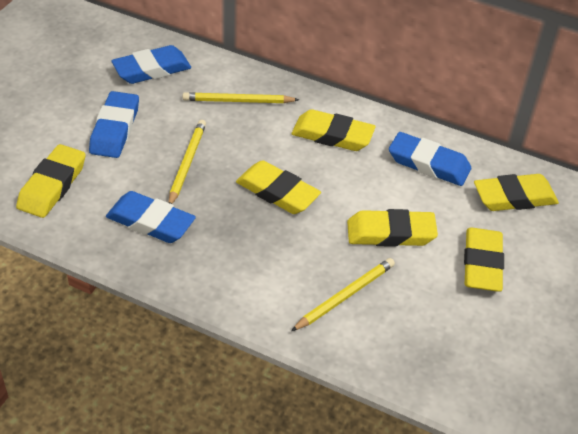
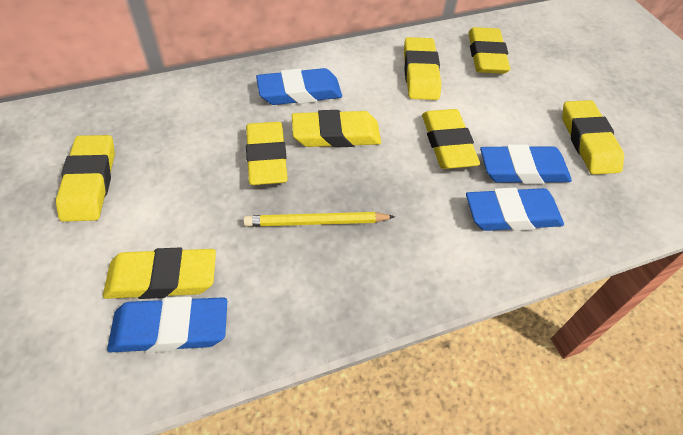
yellow eraser: [16,144,86,218] [236,160,321,214] [292,109,376,151] [347,209,438,247] [464,227,504,292] [474,174,559,211] = 6 -> [56,135,115,222] [103,247,216,299] [246,122,288,185] [292,110,381,148] [404,37,441,100] [422,109,480,169] [468,27,511,74] [562,100,624,175] = 8
yellow pencil: [169,120,206,204] [183,92,299,103] [291,258,395,331] = 3 -> [243,212,395,227] = 1

